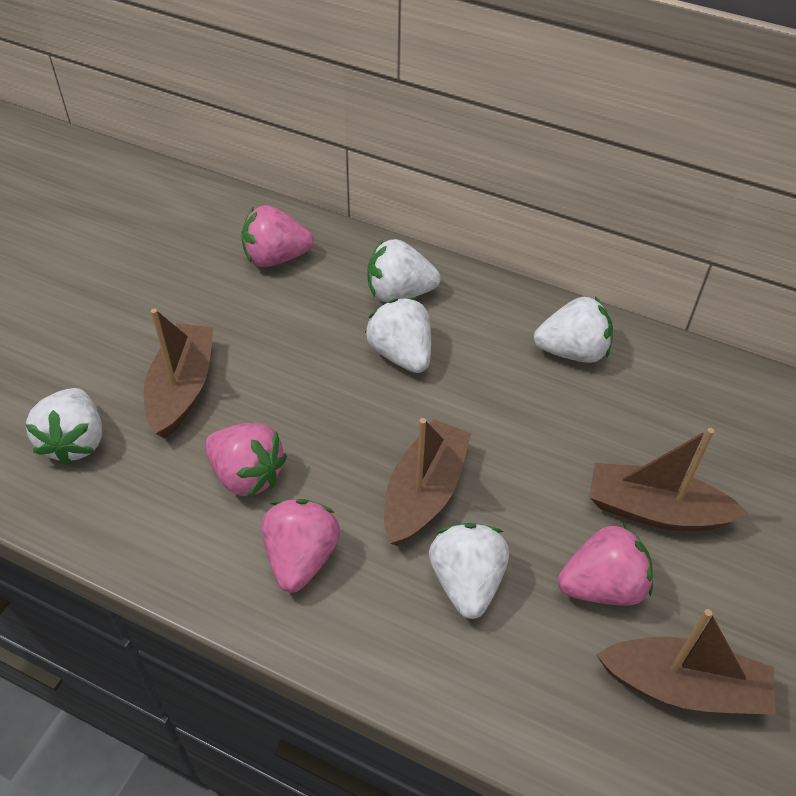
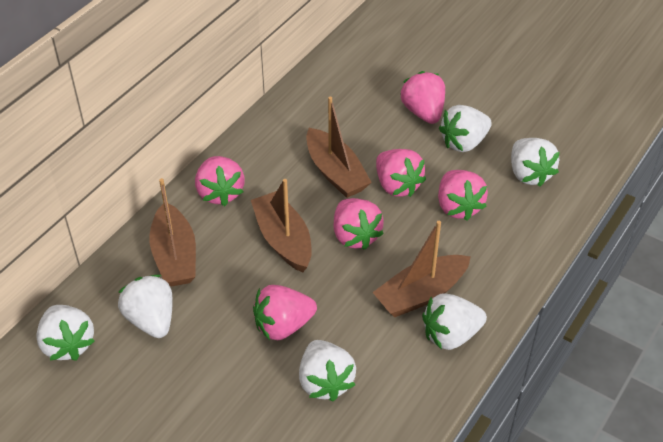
pink strawberry: [205,423,287,498] [241,205,314,267] [262,499,340,593] [558,523,653,606] = 4 -> [195,156,245,206] [253,285,317,340] [334,198,384,250] [376,149,426,197] [401,71,445,124] [438,170,488,221] = 6
white strawberry: [26,388,102,465] [365,298,431,373] [367,239,441,302] [429,523,509,619] [533,297,613,363] = 5 -> [36,305,95,361] [118,275,173,338] [299,340,356,402] [422,293,487,350] [439,105,492,152] [511,138,560,187] = 6

